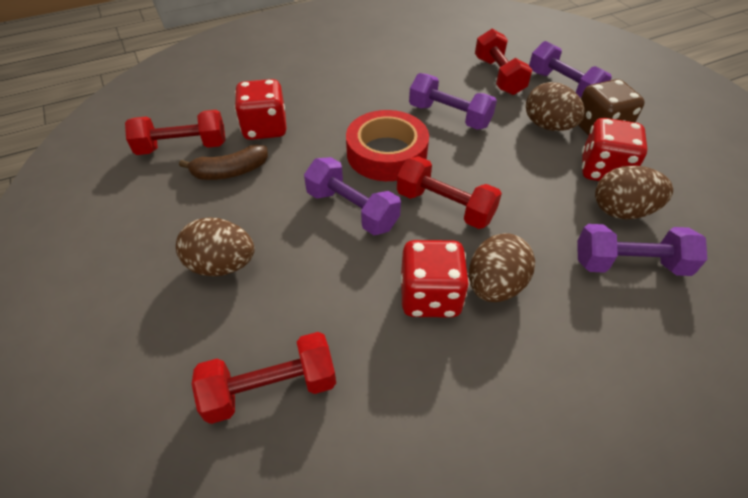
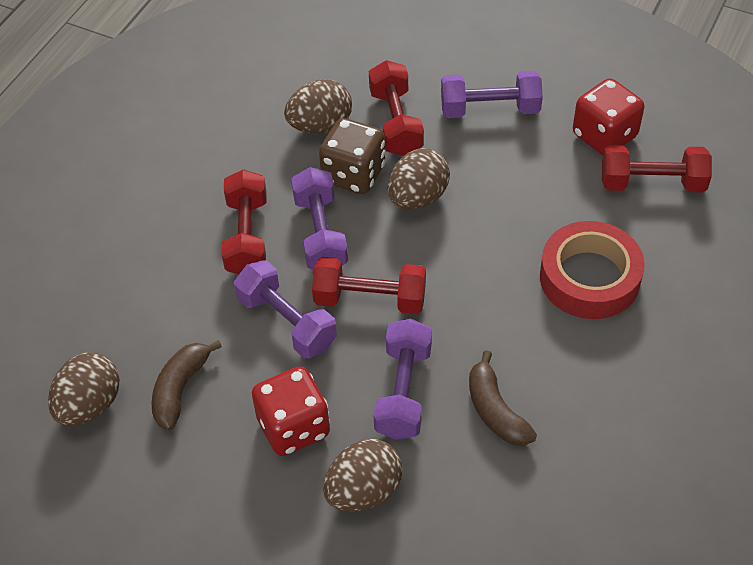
brown banana: [179,144,268,180] = 1 -> [152,340,222,430] [469,350,537,446] = 2
red dice: [234,79,287,140] [401,240,469,318] [582,118,647,181] = 3 -> [252,366,330,456] [573,78,644,155] = 2

